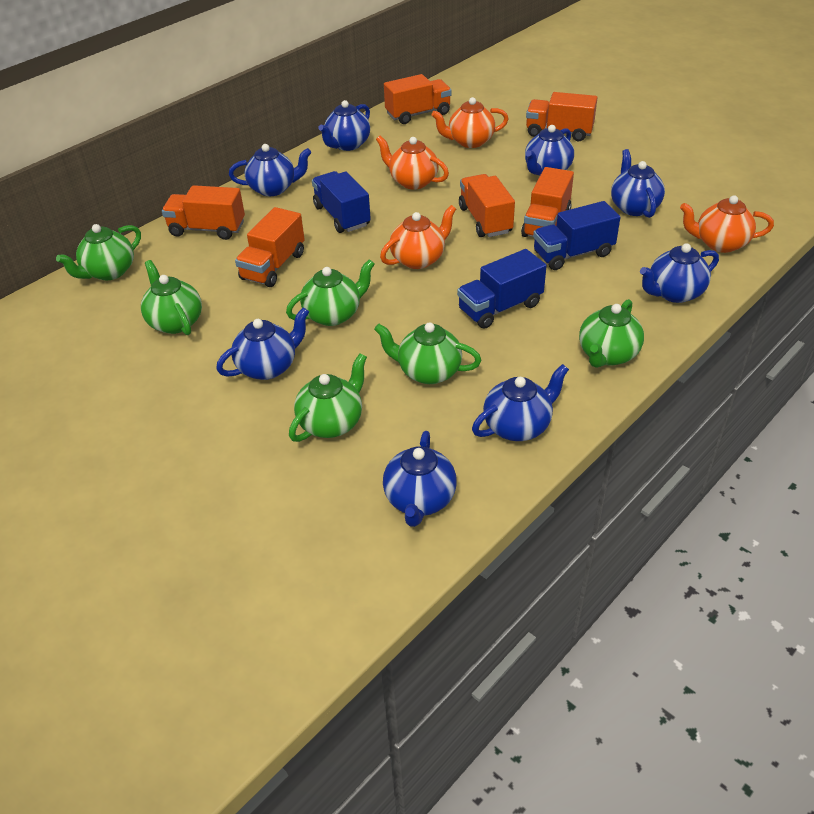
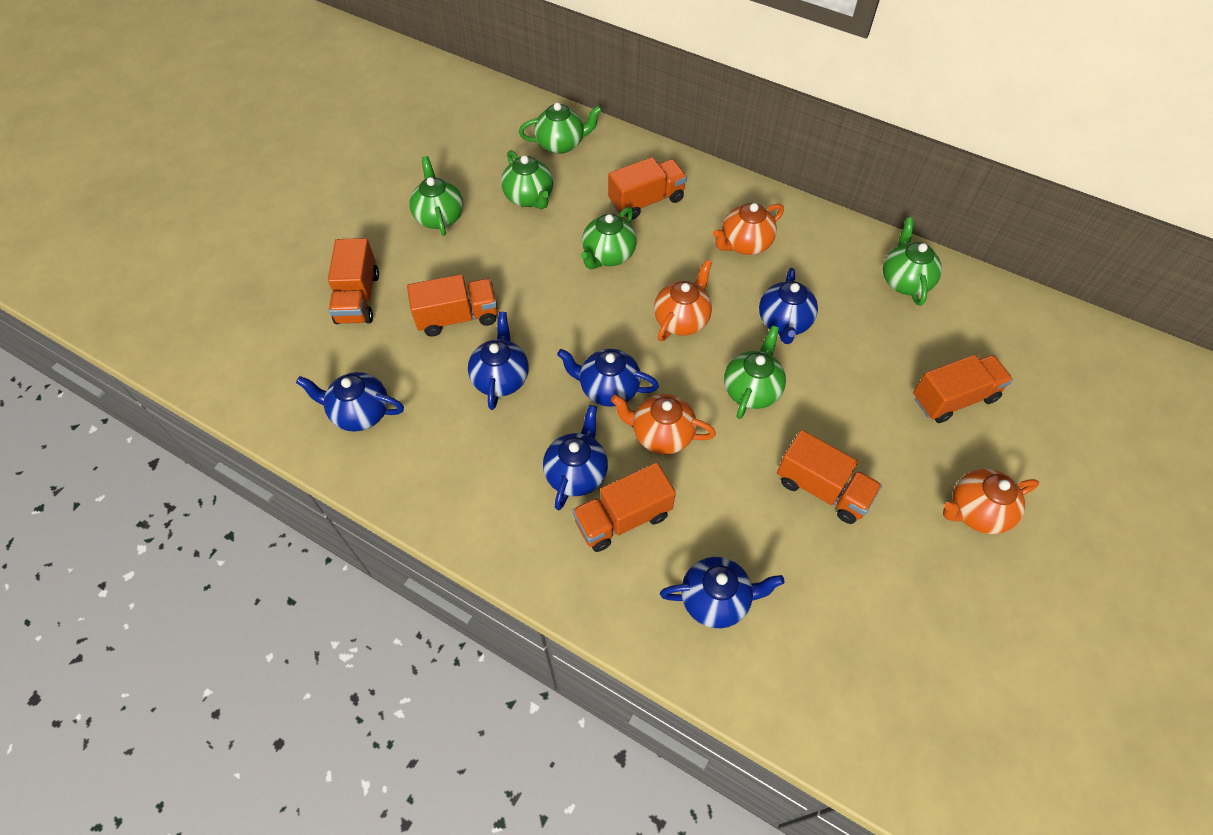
blue teapot: [216,307,309,380] [229,144,311,196] [318,100,370,151] [383,431,457,527] [472,364,569,441] [525,125,574,176] [611,149,665,218] [640,243,719,303] = 8 -> [296,372,404,431] [468,312,529,410] [543,405,608,510] [557,349,659,407] [660,557,785,628] [759,268,818,344] = 6
blue truck: [312,171,371,233] [457,249,547,329] [533,201,621,270] = 3 -> none = 0

